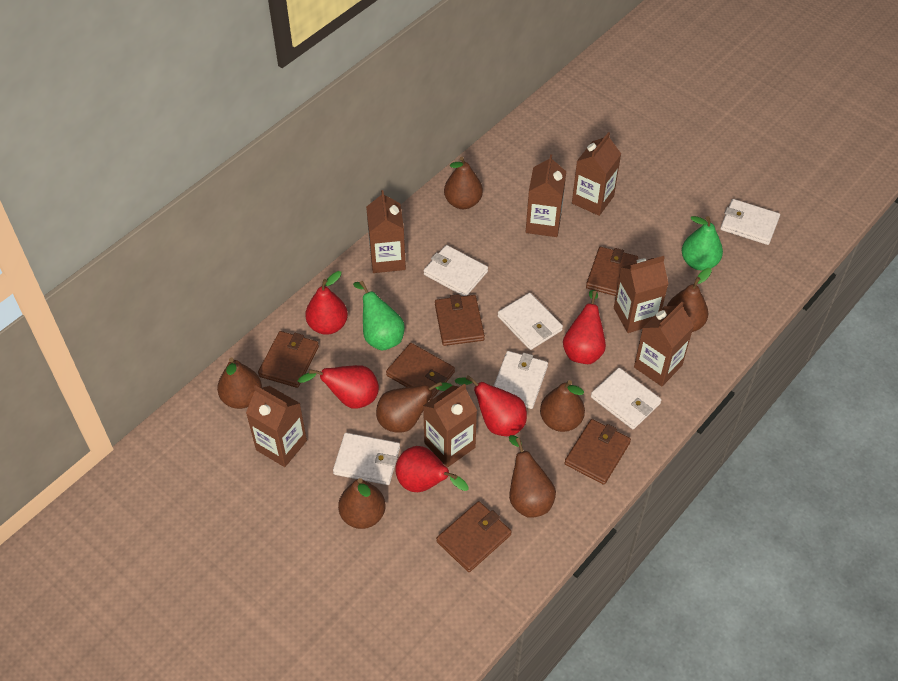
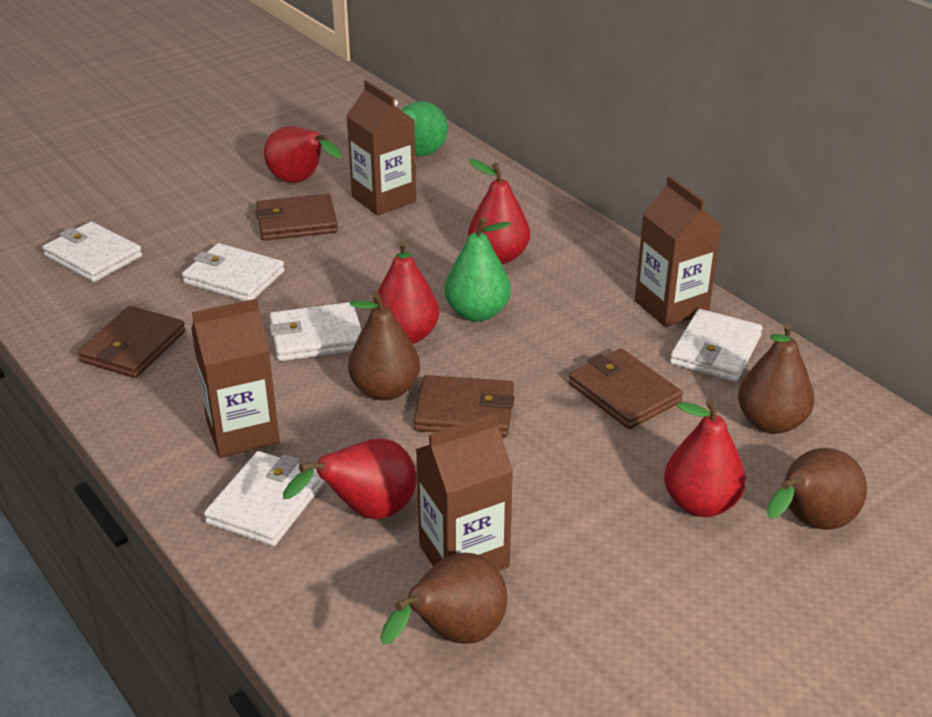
brown carton: [246,385,307,467] [366,190,406,273] [423,384,477,468] [526,154,566,237] [572,132,621,216] [614,256,669,333] [634,302,694,386] = 7 -> [191,299,280,458] [346,80,416,216] [416,413,513,571] [635,176,722,327] = 4
brown pear: [217,358,262,409] [338,478,385,529] [376,381,453,432] [444,157,483,209] [509,435,556,518] [540,380,585,432] [667,268,712,332] = 7 -> [348,291,420,401] [380,553,507,645] [738,323,814,434] [767,448,867,530] = 4
brown wallet: [258,331,319,388] [386,343,455,401] [435,294,485,346] [436,501,512,572] [564,419,631,485] [586,247,638,296] = 6 -> [77,306,186,378] [255,194,338,240] [414,375,514,437] [569,348,683,429] = 4
white wallet: [333,433,400,485] [424,245,488,296] [494,351,548,409] [498,293,563,350] [591,368,661,429] [720,199,780,245] = 6 -> [42,222,142,282] [182,243,285,301] [204,451,325,546] [269,302,362,361] [670,309,763,382] = 5

